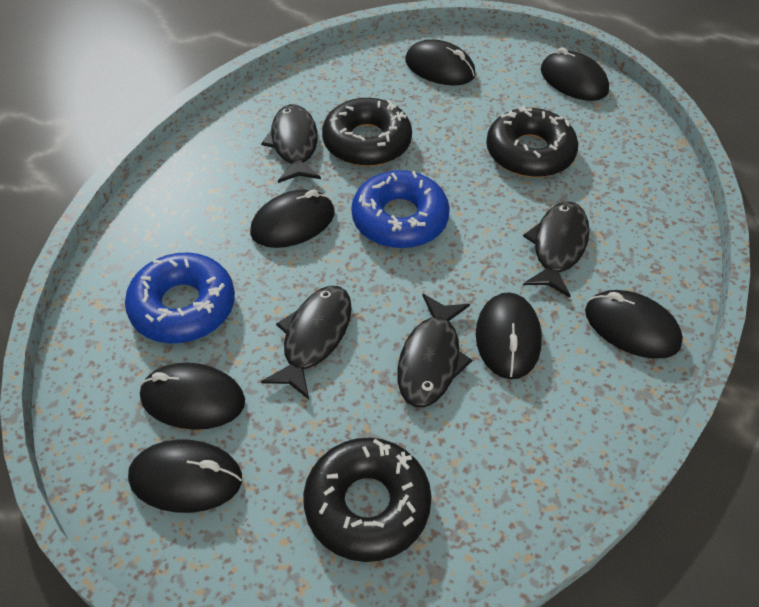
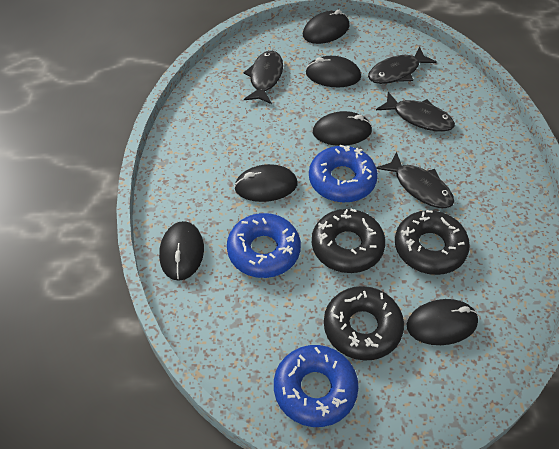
black mouse: [128,439,242,513] [140,363,245,430] [250,190,335,248] [405,39,476,85] [476,292,542,379] [541,47,609,101] [585,290,683,359] = 7 -> [159,221,204,281] [234,164,298,202] [303,10,349,44] [306,56,361,87] [313,111,372,146] [407,299,478,345] = 6
blue donut: [125,252,235,344] [351,170,450,249] = 2 -> [227,213,301,278] [274,345,359,427] [309,145,378,203] = 3

